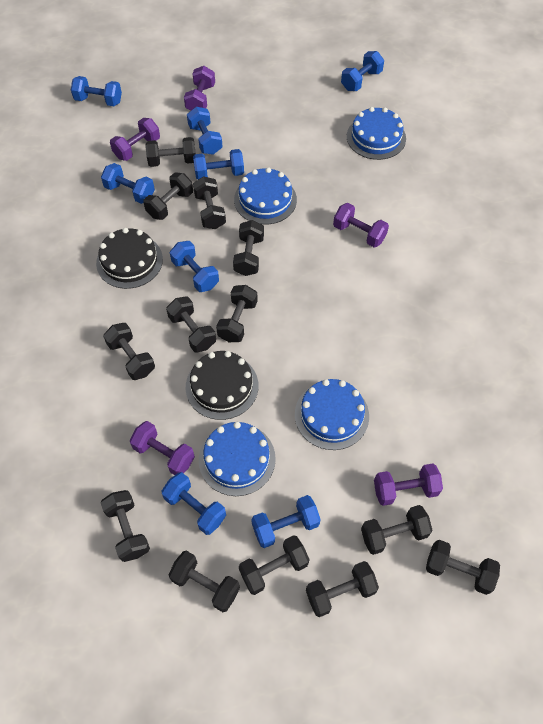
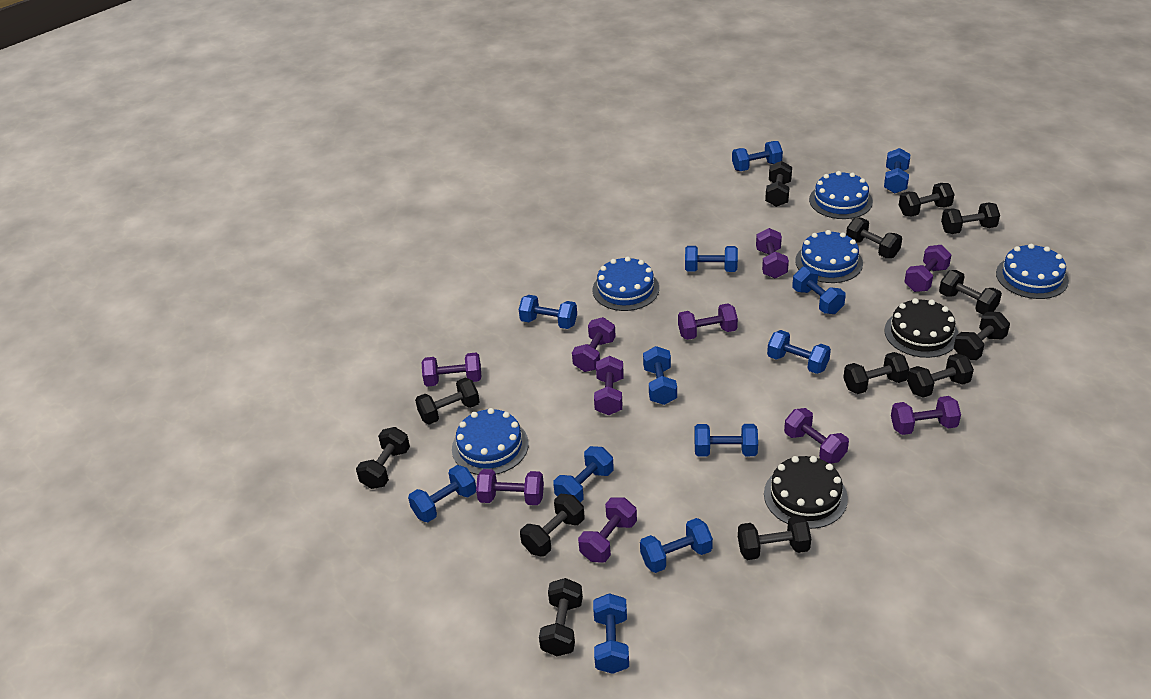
blue cake: [199,422,276,496] [234,168,297,225] [295,379,369,450] [347,107,406,160] = 4 -> [452,408,529,475] [592,256,659,311] [795,230,863,283] [809,171,873,219] [996,244,1069,299] = 5
blue dumbbell: [71,76,122,106] [101,163,155,204] [162,472,226,535] [170,241,219,292] [187,107,223,155] [193,149,244,180] [251,495,321,548] [341,51,384,91] = 8 -> [408,465,476,522] [519,295,577,329] [553,446,614,503] [593,593,629,674] [640,518,713,573] [643,346,677,405] [685,246,738,272] [694,424,758,457] [732,141,783,171] [767,330,831,374] [792,266,846,314] [884,148,910,194] = 12
purple dumbbell: [110,118,160,161] [130,421,195,475] [184,66,215,111] [333,203,389,247] [374,464,443,506] = 5 -> [422,353,481,387] [476,469,544,505] [572,317,616,372] [578,497,637,563] [594,356,624,415] [678,304,738,340] [756,228,789,279] [784,408,849,464] [891,396,961,435] [904,245,952,292] = 10

